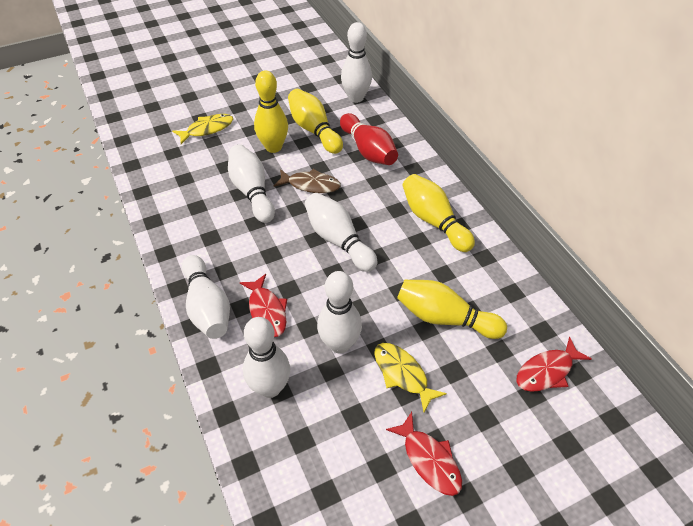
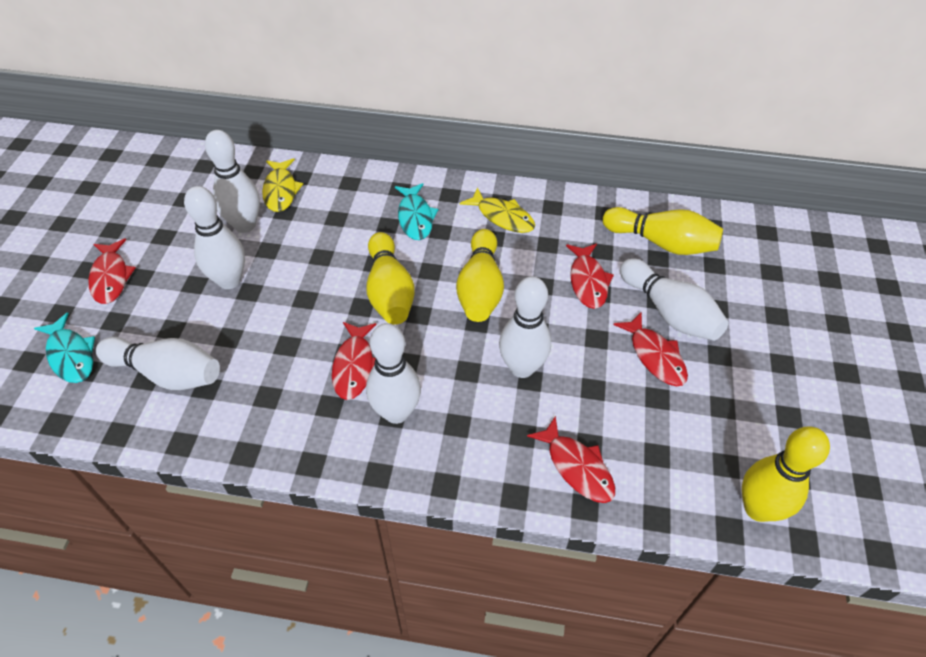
brown fish: [274,169,341,193] = 1 -> none = 0
red bowling pin: [340,113,398,165] = 1 -> none = 0
red fish: [240,274,287,337] [386,412,462,496] [516,337,591,392] = 3 -> [88,239,136,304] [332,322,377,400] [527,416,615,503] [566,244,614,309] [613,312,688,386] = 5
turquoise fish: none = 0 -> [34,312,95,383] [395,183,438,240] = 2

